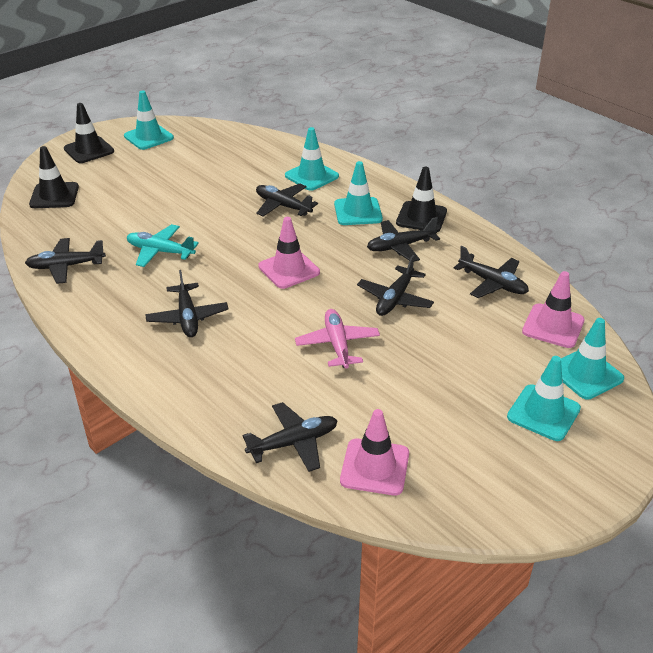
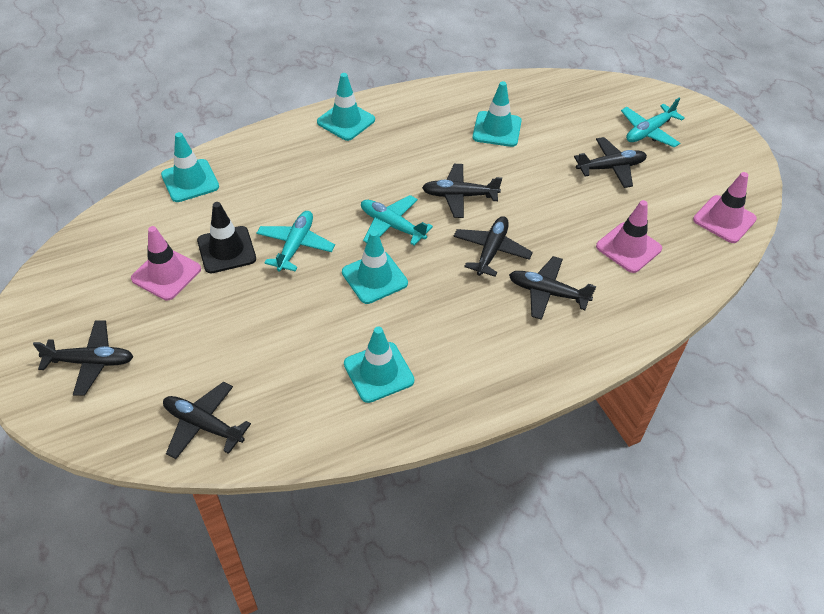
black plane: [25,238,106,284] [145,270,228,337] [242,402,338,472] [256,184,318,217] [357,255,434,316] [367,217,440,261] [454,246,529,298] = 7 -> [33,320,133,396] [163,382,251,459] [422,164,502,218] [454,216,533,277] [509,256,596,320] [574,137,647,188] = 6
black traffic cone: [29,146,79,208] [64,103,114,163] [396,167,447,232] = 3 -> [197,202,256,273] = 1
pink plane: [295,309,380,369] = 1 -> none = 0
turquoise plane: [127,224,199,267] = 1 -> [257,211,335,271] [361,195,433,246] [621,98,685,148] = 3

